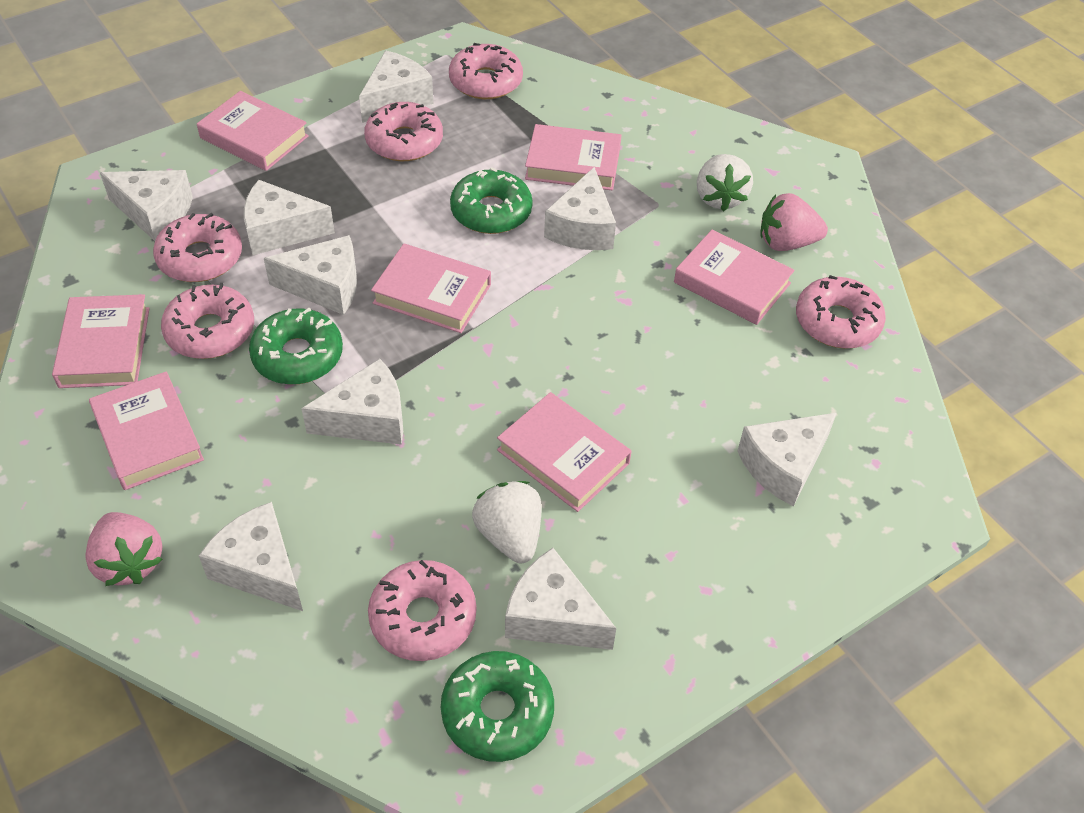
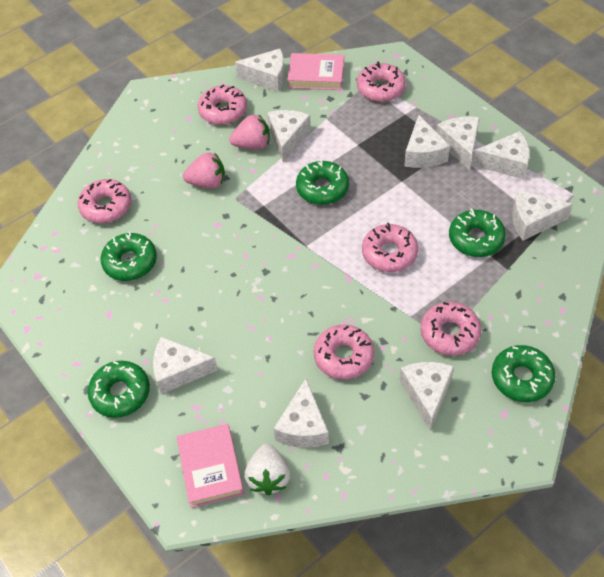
green donut: [249,308,343,384] [441,651,554,762] [450,167,533,234] = 3 -> [87,361,150,418] [100,232,157,281] [296,159,349,205] [449,208,506,257] [492,345,556,402] = 5
pink book: [52,294,150,388] [89,372,204,490] [197,91,309,171] [371,243,491,333] [497,392,632,512] [525,124,621,190] [674,229,795,325] = 7 -> [177,424,244,508] [287,53,344,90] = 2
white strawberry: [472,481,542,563] [697,154,753,211] = 2 -> [244,444,290,495] = 1

